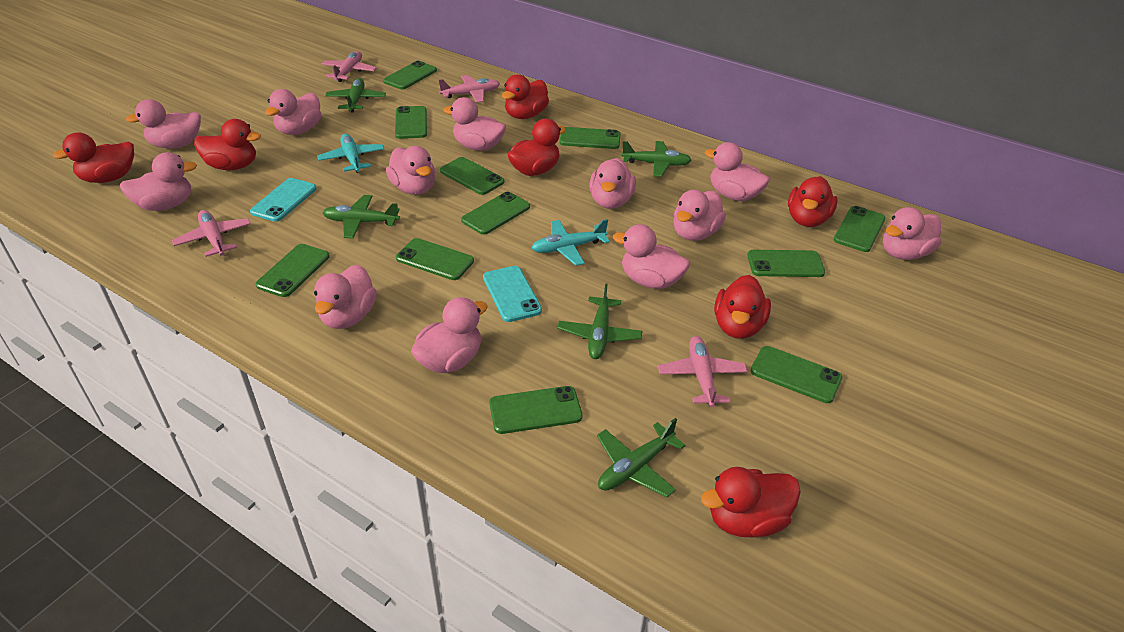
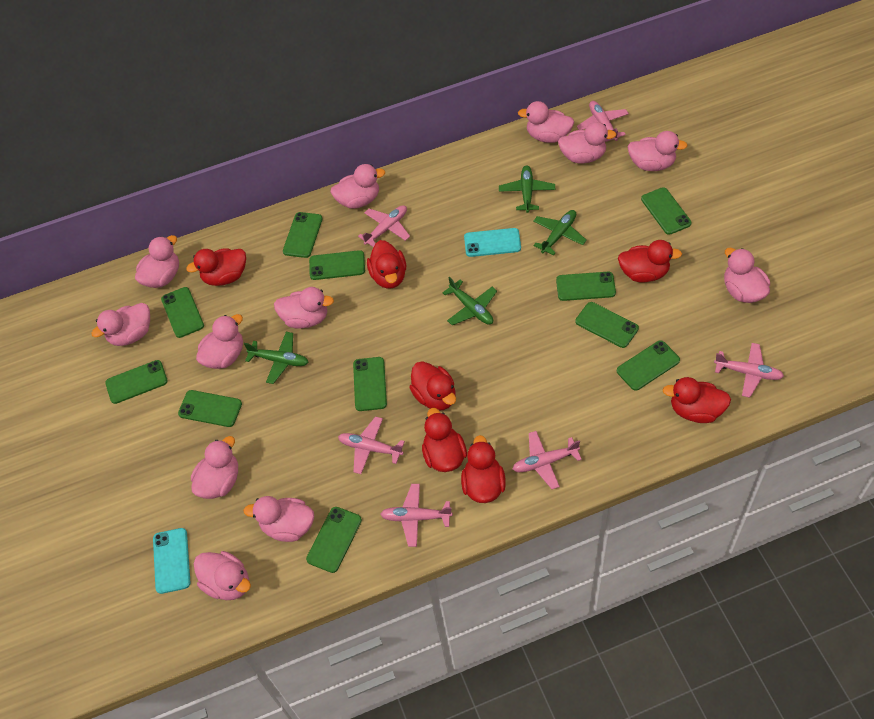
green plane: [322,195,400,239] [325,78,386,112] [557,283,642,359] [597,418,686,497] [622,141,692,177] = 5 -> [244,332,309,384] [442,277,497,325] [499,165,555,213] [533,210,587,256] = 4
pink plane: [172,210,251,257] [321,51,376,82] [439,75,500,103] [658,336,747,407] = 4 -> [338,416,405,474] [358,205,410,247] [380,484,453,547] [513,431,582,489] [577,101,629,142] [714,343,784,398] = 6
turquoise plane: [317,134,384,173] [532,219,610,266] = 2 -> none = 0

